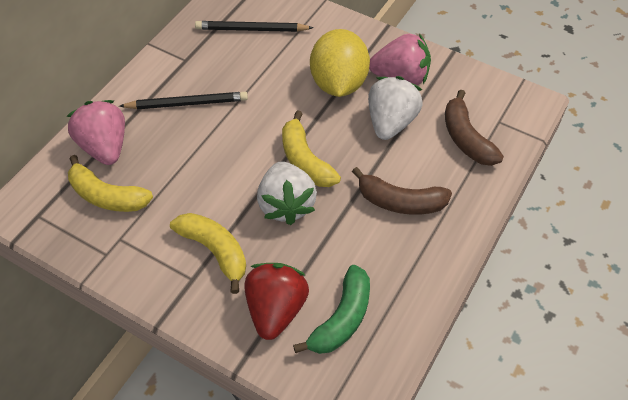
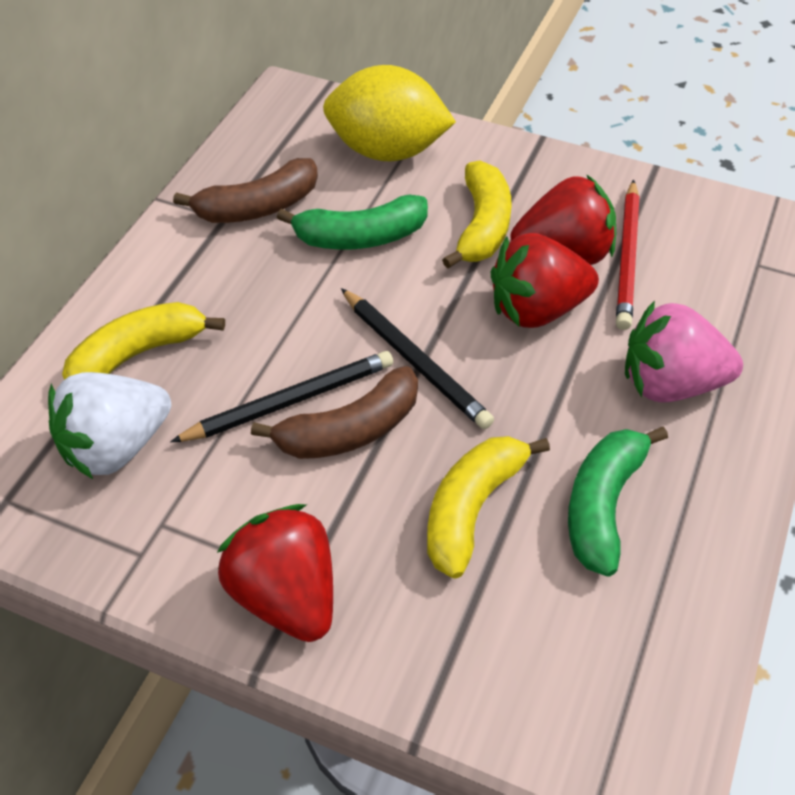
green banana: [293,265,370,354] = 1 -> [277,195,428,250] [568,427,668,576] = 2
pink strawberry: [67,100,125,165] [369,33,431,85] = 2 -> [625,301,743,403] = 1
red pencil: none = 0 -> [616,180,640,330] = 1
red strawberry: [244,263,309,340] = 1 -> [217,504,333,642] [491,233,599,328] [510,174,616,265] = 3
white strawberry: [257,161,317,225] [368,76,423,140] = 2 -> [48,372,171,479] = 1

